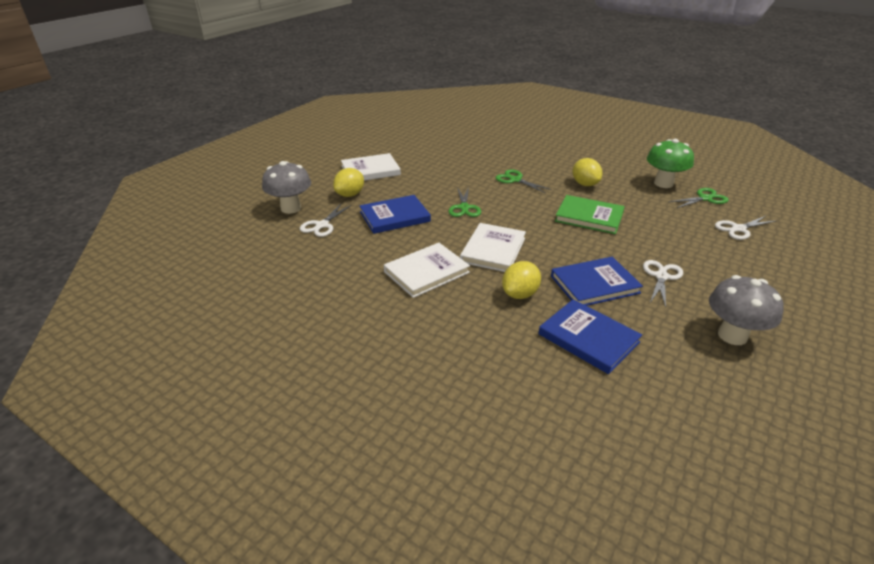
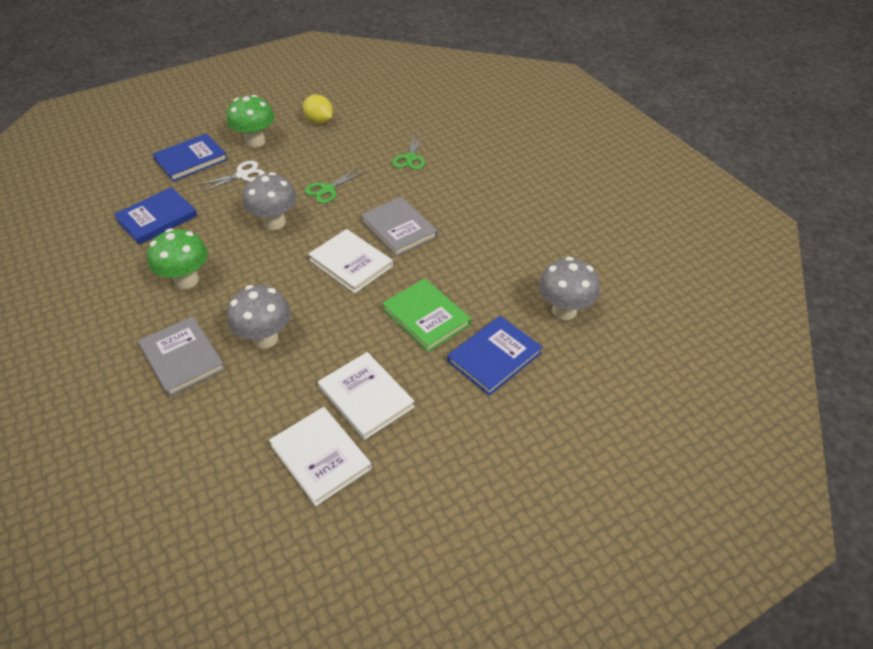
green mushroom: [647,139,694,188] = 1 -> [147,229,208,289] [227,95,275,147] = 2
green scissors: [448,187,481,217] [496,169,552,193] [669,188,729,208] = 3 -> [305,167,366,204] [392,133,425,170] = 2
grey book: none = 0 -> [138,316,225,397] [361,197,438,257] = 2
grey mushroom: [262,161,311,214] [709,275,784,345] = 2 -> [227,285,291,349] [243,172,297,230] [539,257,599,320] = 3
white scissors: [300,204,352,237] [643,260,683,307] [715,216,776,240] = 3 -> [197,161,265,192] = 1
yellow lemon: [333,168,364,197] [502,261,541,299] [572,158,602,186] = 3 -> [303,95,333,124] = 1

